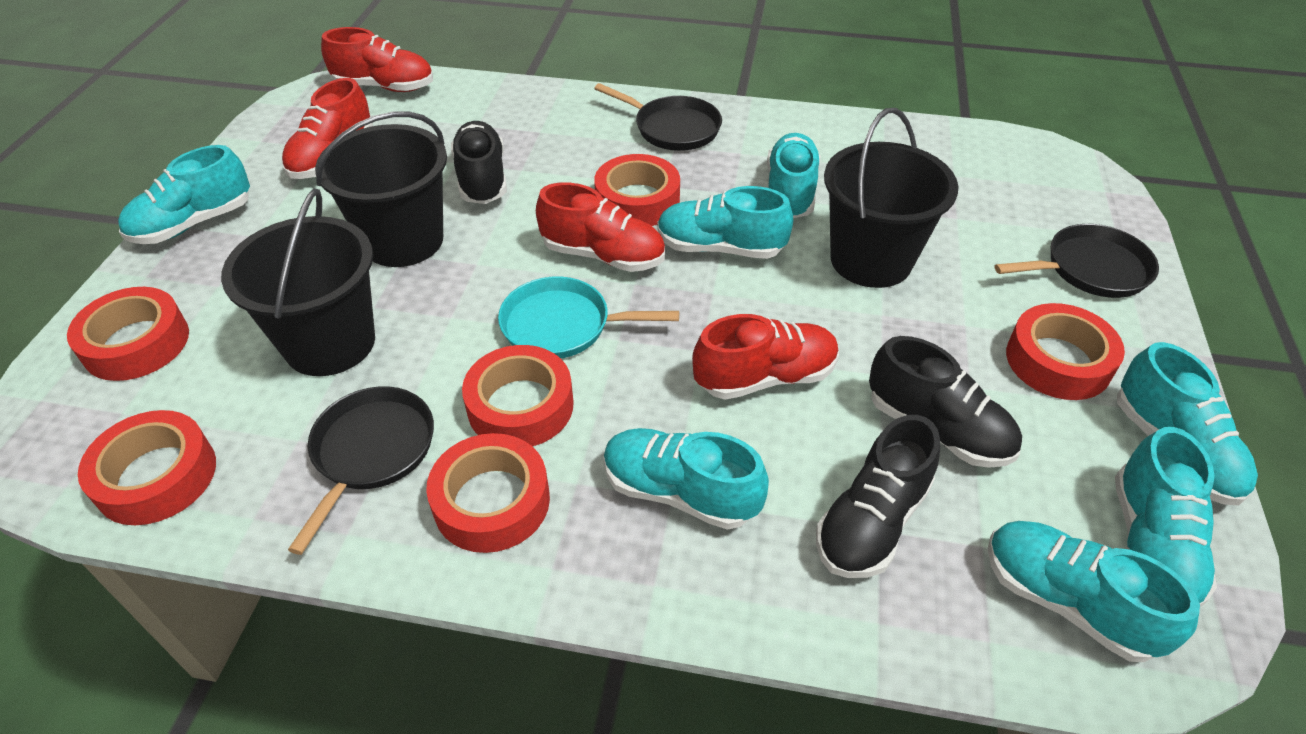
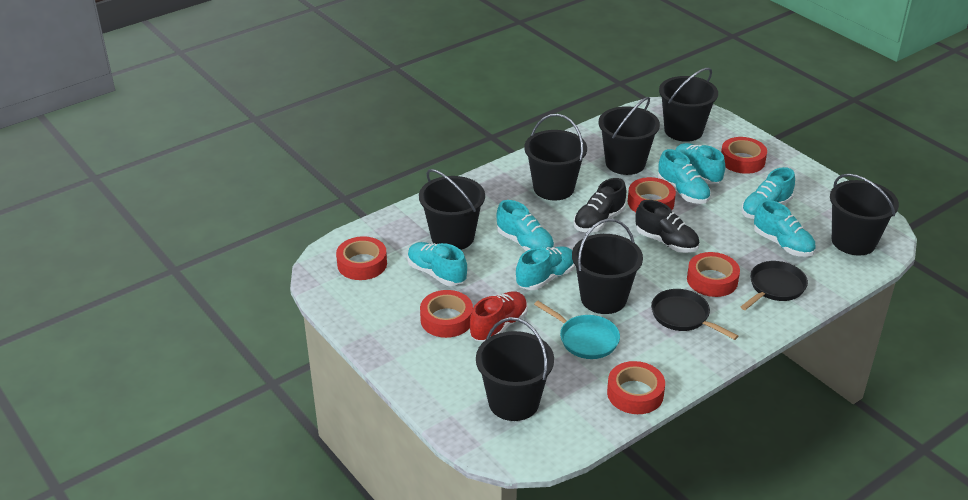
black bucket: [221,188,375,376] [315,112,447,267] [824,108,959,288] = 3 -> [419,169,485,250] [476,317,554,421] [524,114,587,200] [572,219,643,314] [598,97,660,175] [659,68,718,142] [830,174,899,256] = 7
black pan: [288,386,434,555] [594,83,722,151] [994,224,1159,298] = 3 -> [651,289,738,340] [740,261,808,310] = 2
black shoe: [451,121,507,204] [816,415,940,578] [869,336,1022,468] = 3 -> [573,178,626,232] [636,200,700,253] = 2
red shoe: [282,78,373,179] [321,27,433,92] [536,182,665,272] [692,314,839,400] = 4 -> [470,291,528,342] = 1

